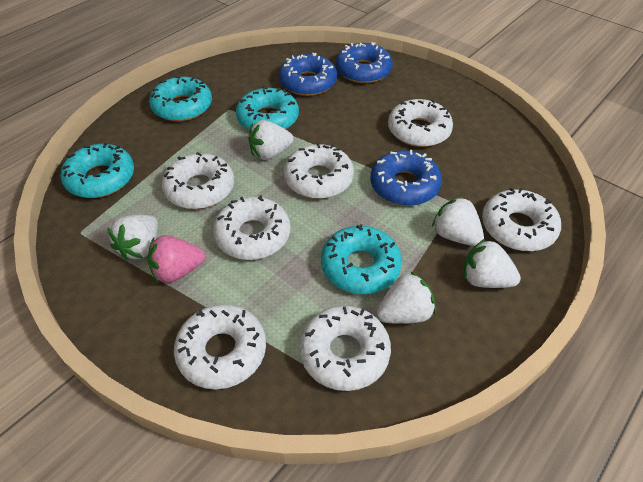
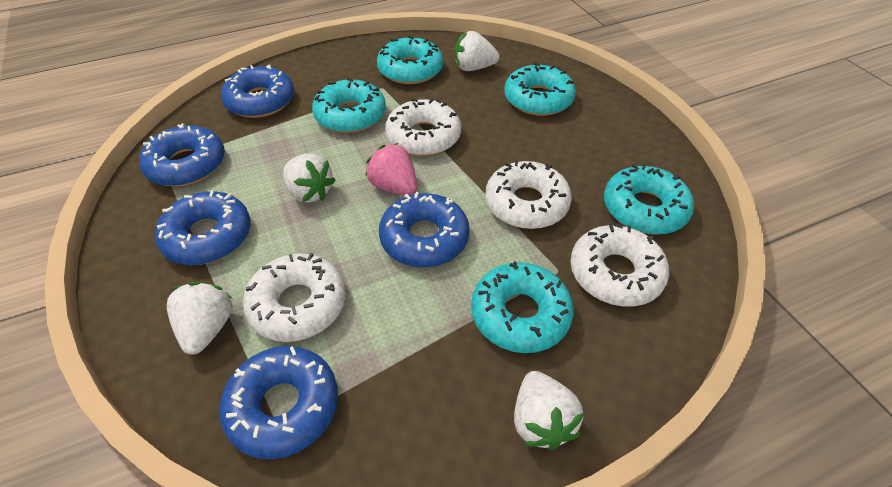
blue donut: [279,53,337,96] [336,42,393,83] [370,150,442,206] = 3 -> [139,123,225,186] [155,191,251,265] [219,346,338,459] [221,65,294,118] [379,192,469,267] = 5
turquoise donut: [60,143,134,198] [149,76,212,122] [236,86,299,130] [321,224,402,294] = 4 -> [312,78,386,133] [377,36,443,84] [471,262,574,353] [504,62,576,116] [604,164,694,235] = 5
white donut: [162,152,234,209] [174,304,266,389] [213,195,290,260] [284,143,354,199] [299,306,391,391] [388,99,453,147] [482,188,561,251] = 7 -> [243,253,346,342] [385,98,461,156] [485,160,572,229] [570,223,669,307] = 4
white strawberry: [108,215,158,261] [249,120,294,160] [377,271,436,324] [432,196,484,246] [464,238,521,288] = 5 -> [167,282,233,354] [283,154,336,203] [455,31,499,71] [514,371,584,450] = 4

